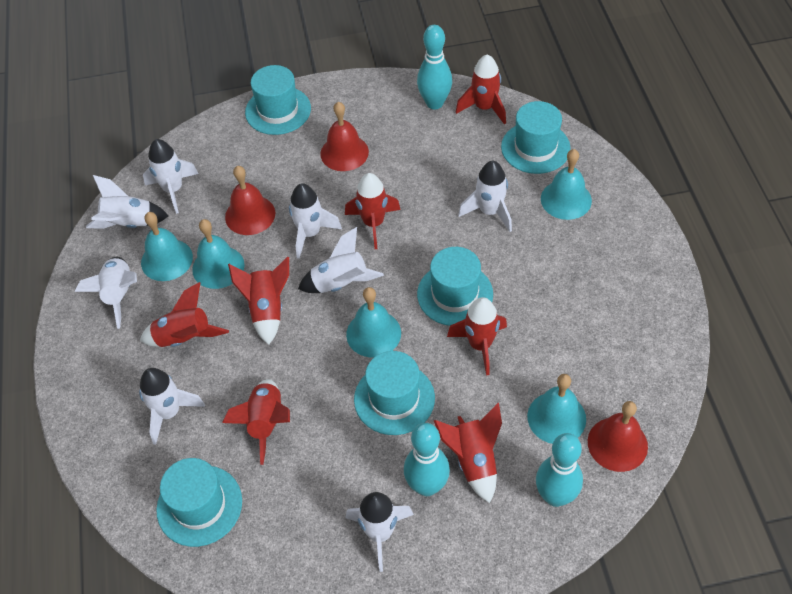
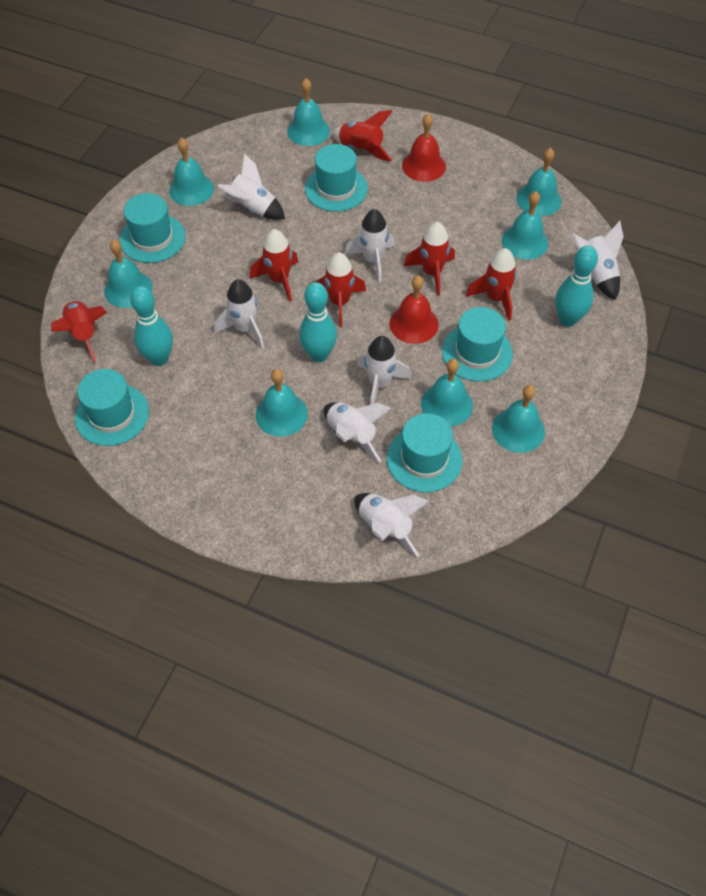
red bell: [225,166,275,235] [321,102,369,171] [588,401,648,472] = 3 -> [389,276,439,344] [402,114,446,182] = 2
red rocket: [140,282,229,347] [222,379,290,465] [228,257,289,345] [345,173,401,249] [434,403,502,503] [447,297,507,376] [456,54,506,125] = 7 -> [51,301,107,362] [250,229,299,302] [315,252,366,327] [333,110,393,161] [404,222,455,296] [466,248,517,321] = 6
turquoise bell: [141,212,193,281] [192,219,245,289] [346,287,401,357] [527,374,586,444] [541,149,592,220] = 5 -> [104,240,153,308] [169,138,214,206] [255,369,308,437] [287,78,330,146] [421,359,473,427] [492,385,545,453] [502,191,548,260] [516,148,562,216] = 8
white rocket: [75,257,137,329] [86,175,168,229] [139,368,205,445] [143,139,199,214] [289,183,342,259] [298,227,384,293] [346,492,414,572] [458,161,512,232] = 8 -> [214,279,264,349] [218,153,285,220] [324,402,392,463] [345,209,395,283] [354,493,429,557] [357,336,411,405] [572,221,624,300] = 7

